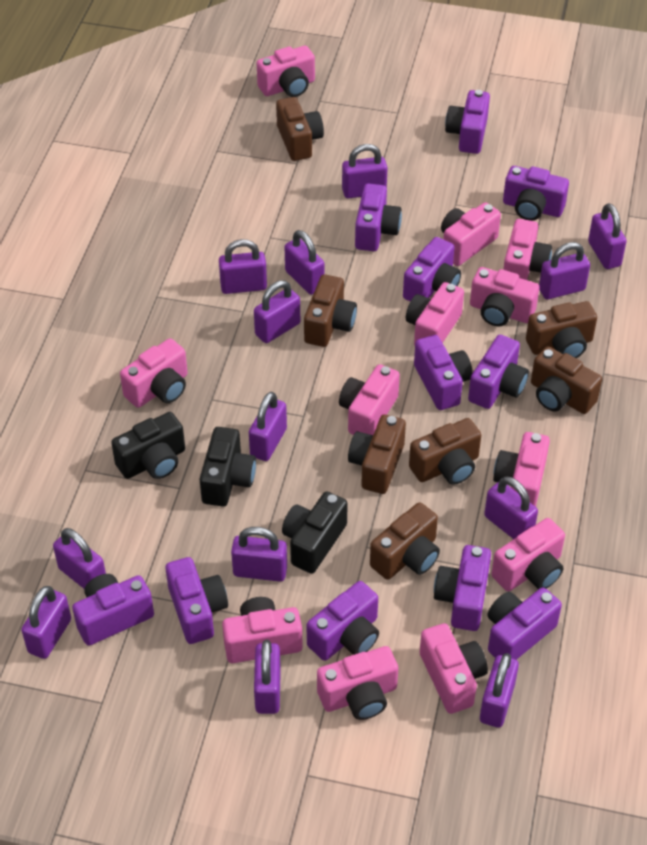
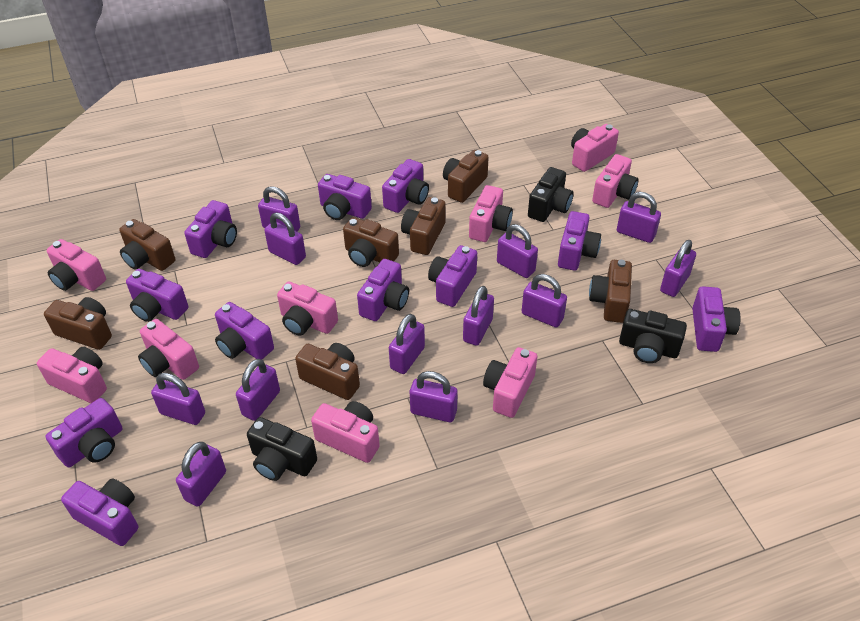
pink camera: [120,338,188,408] [222,597,303,663] [257,46,315,97] [317,646,398,720] [339,364,400,435] [406,282,464,346] [420,623,488,714] [441,202,501,266] [470,267,539,326] [491,518,565,591] [493,432,550,507] [503,219,552,280] = 12 -> [37,347,107,403] [47,239,106,291] [138,319,199,380] [277,281,338,336] [311,401,380,463] [469,185,513,242] [483,347,537,418] [571,124,619,172] [592,154,639,208] = 9
purple padlock: [21,586,71,659] [53,528,106,589] [219,239,267,294] [231,527,287,582] [249,392,287,461] [254,280,300,343] [254,640,281,714] [285,230,325,295] [342,144,388,199] [480,653,519,728] [484,476,538,539] [539,242,590,299] [588,203,627,269] = 13 -> [151,373,205,425] [176,442,226,507] [236,359,280,421] [258,186,300,232] [264,213,306,265] [389,314,425,374] [410,371,458,422] [463,286,494,346] [497,224,538,278] [522,274,567,327] [617,192,661,243] [660,240,696,297] = 12

